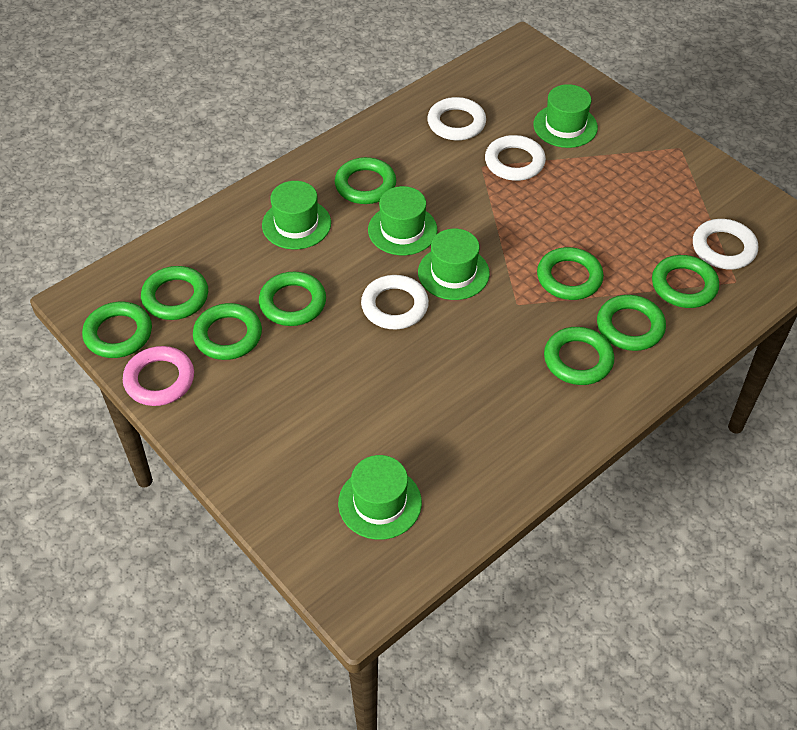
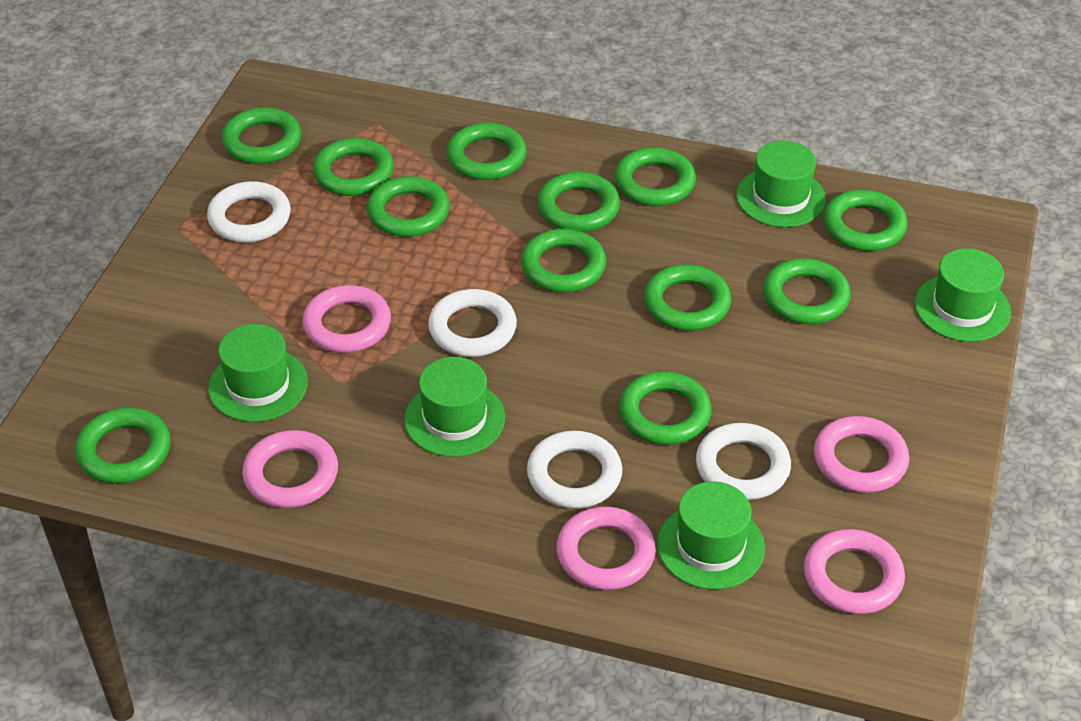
green ring: [82,302,152,358] [141,266,208,320] [193,303,262,360] [259,272,326,326] [335,157,396,204] [537,247,604,300] [544,327,614,385] [597,295,666,351] [652,255,719,308] = 9 -> [75,407,171,484] [222,107,302,164] [313,138,394,196] [367,176,450,237] [447,122,527,180] [521,229,606,293] [538,172,620,232] [615,147,696,206] [619,371,712,445] [644,264,731,331] [763,258,851,324] [823,190,908,251] = 12
pink ring: [123,346,194,406] = 1 -> [242,430,338,508] [302,285,391,353] [556,507,656,590] [804,529,905,614] [814,416,909,493] = 5

